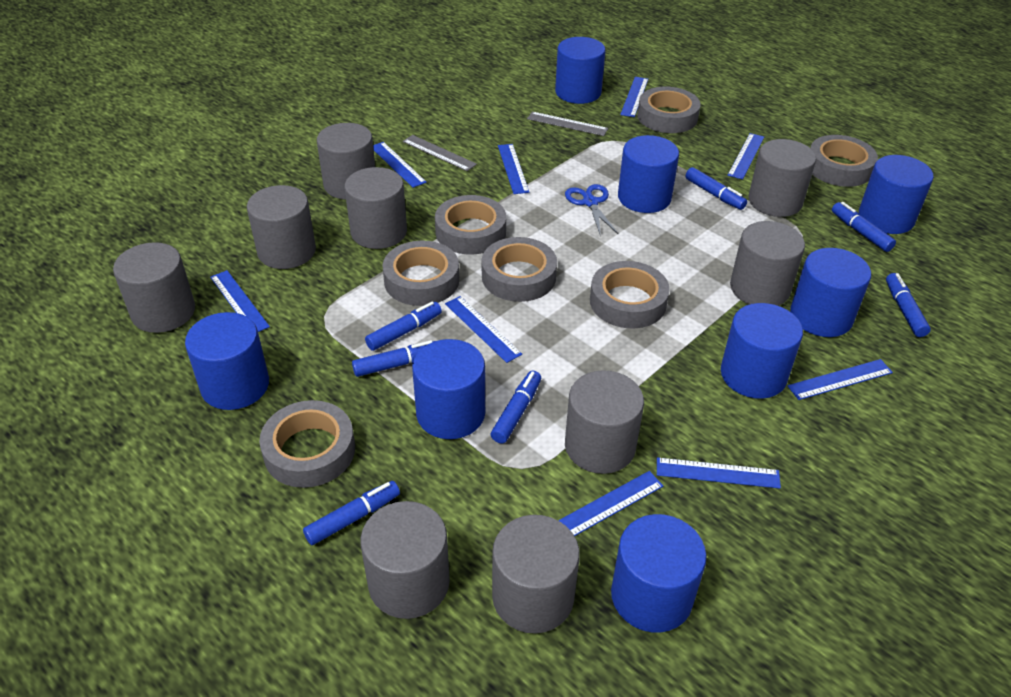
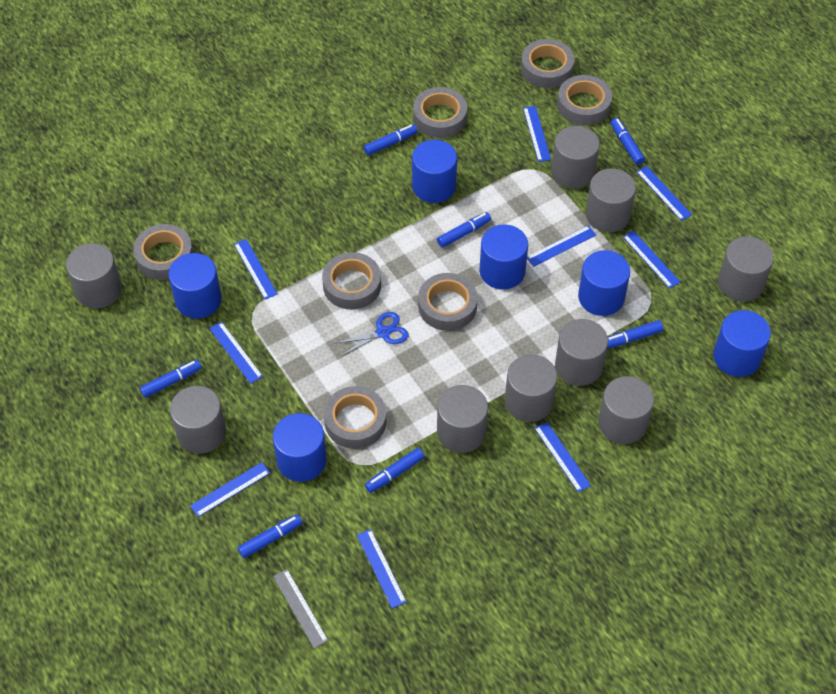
blue cylinder: [185,312,269,410] [412,339,485,439] [555,37,606,104] [611,514,707,633] [618,135,679,213] [721,303,803,399] [790,248,871,337] [859,155,934,234] = 8 -> [168,253,222,319] [273,413,327,482] [412,140,457,203] [479,224,528,290] [578,250,630,316] [713,310,771,377] = 6
grey ruler: [403,135,477,171] [527,112,608,136] = 2 -> [273,569,328,648] = 1

